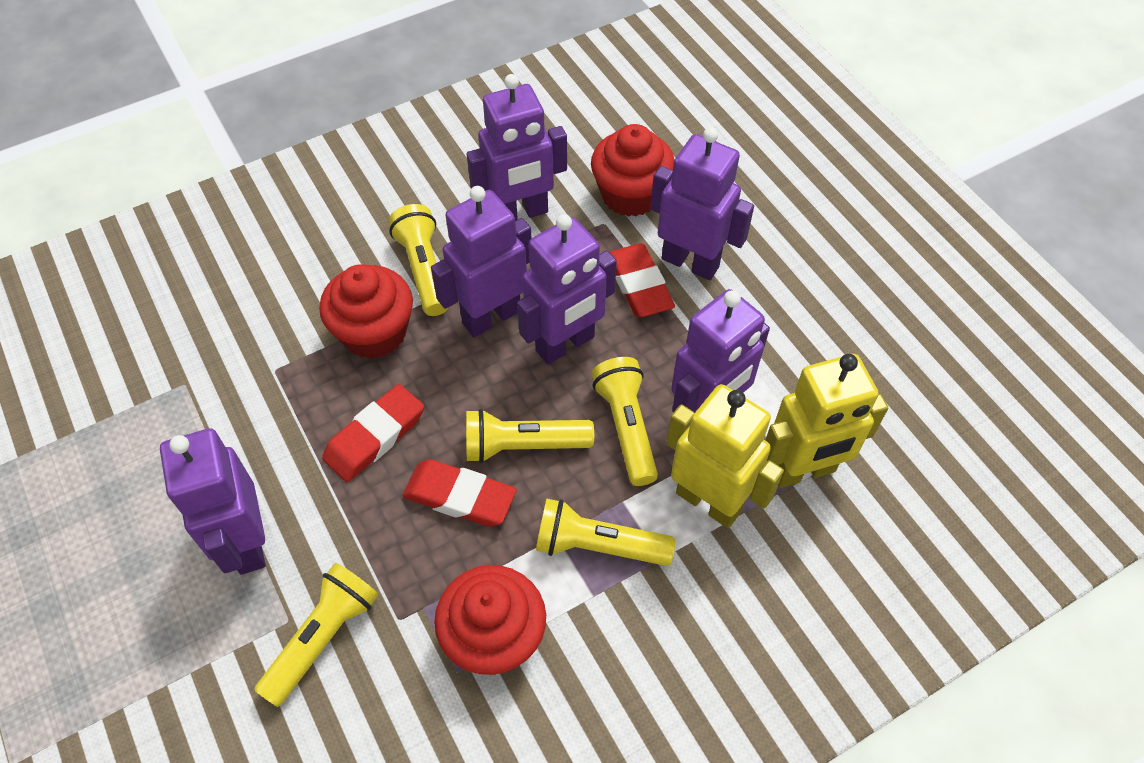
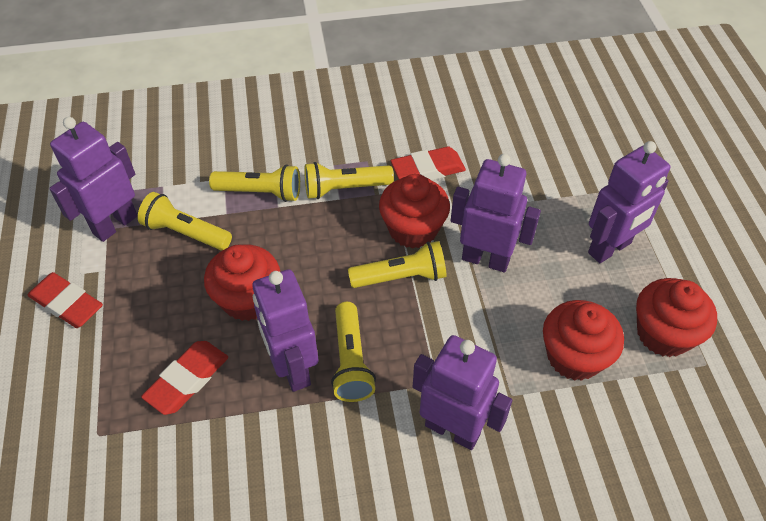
purple robot: [160,428,265,575] [431,186,531,337] [467,74,567,221] [517,214,617,365] [650,127,754,280] [671,289,770,412] = 6 -> [49,117,137,242] [252,269,319,392] [413,335,512,450] [451,154,541,272] [588,141,670,263] = 5
red cupcake: [319,264,413,359] [434,565,546,675] [591,124,674,217] = 3 -> [204,244,280,321] [379,174,450,249] [543,300,624,381] [636,278,717,357] = 4
yellow robot: [666,384,784,528] [765,354,888,488] = 2 -> none = 0

